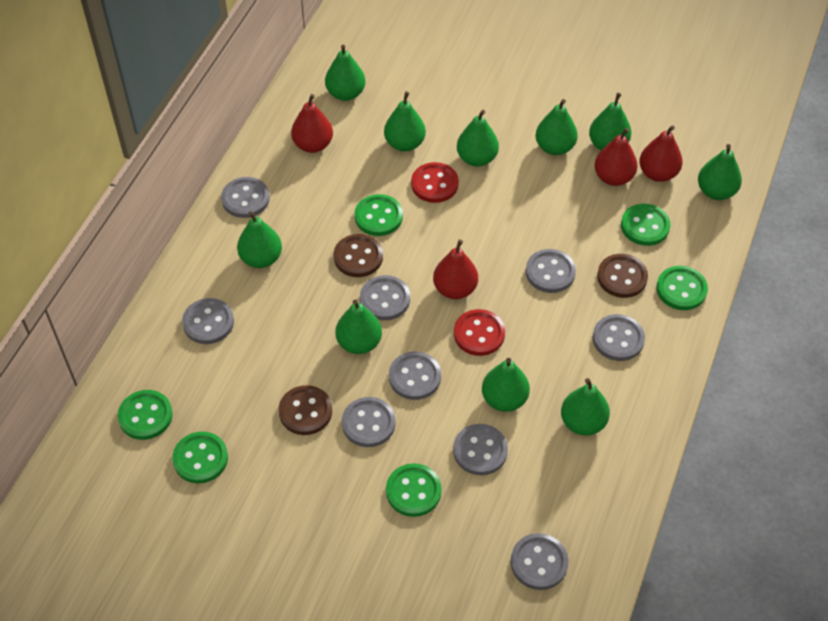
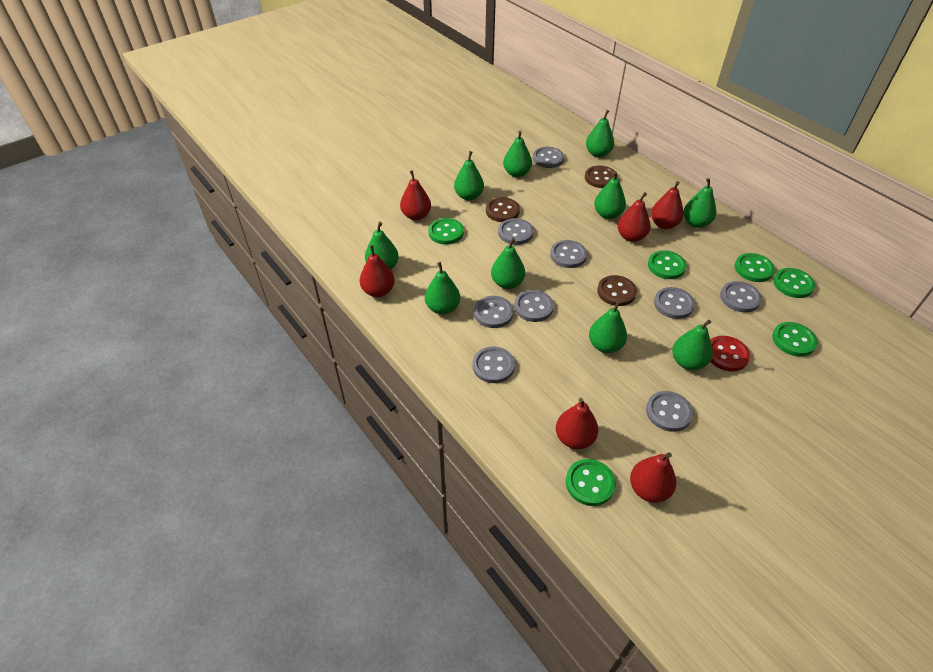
red button: [411,162,459,203] [454,309,505,356] = 2 -> [710,336,750,372] = 1
red pear: [291,94,333,153] [433,239,478,299] [594,128,638,186] [639,125,683,182] = 4 -> [360,245,395,297] [400,170,431,220] [556,398,599,449] [618,192,651,242] [630,452,676,503] [651,181,684,229] = 6

